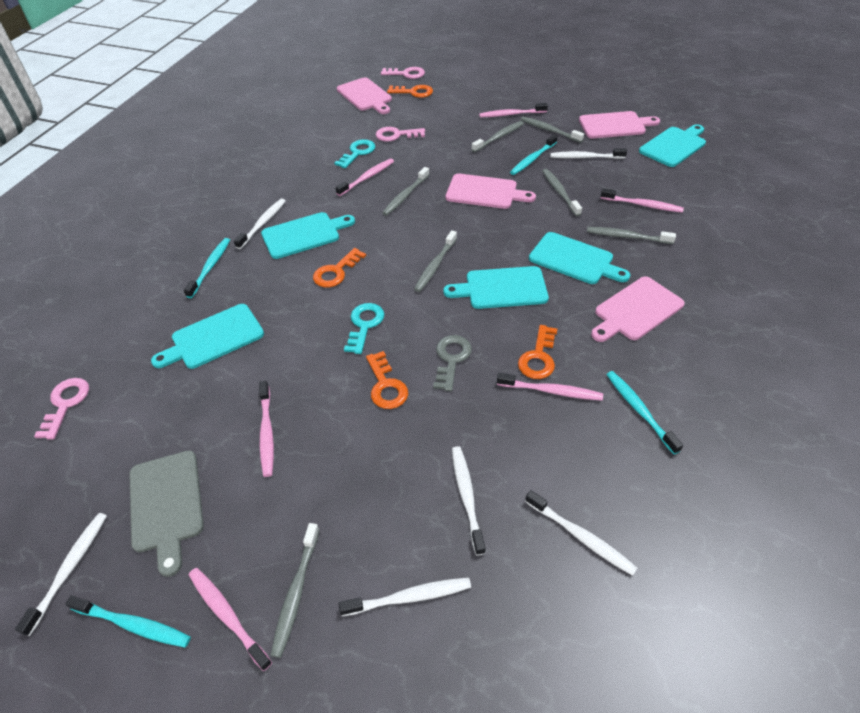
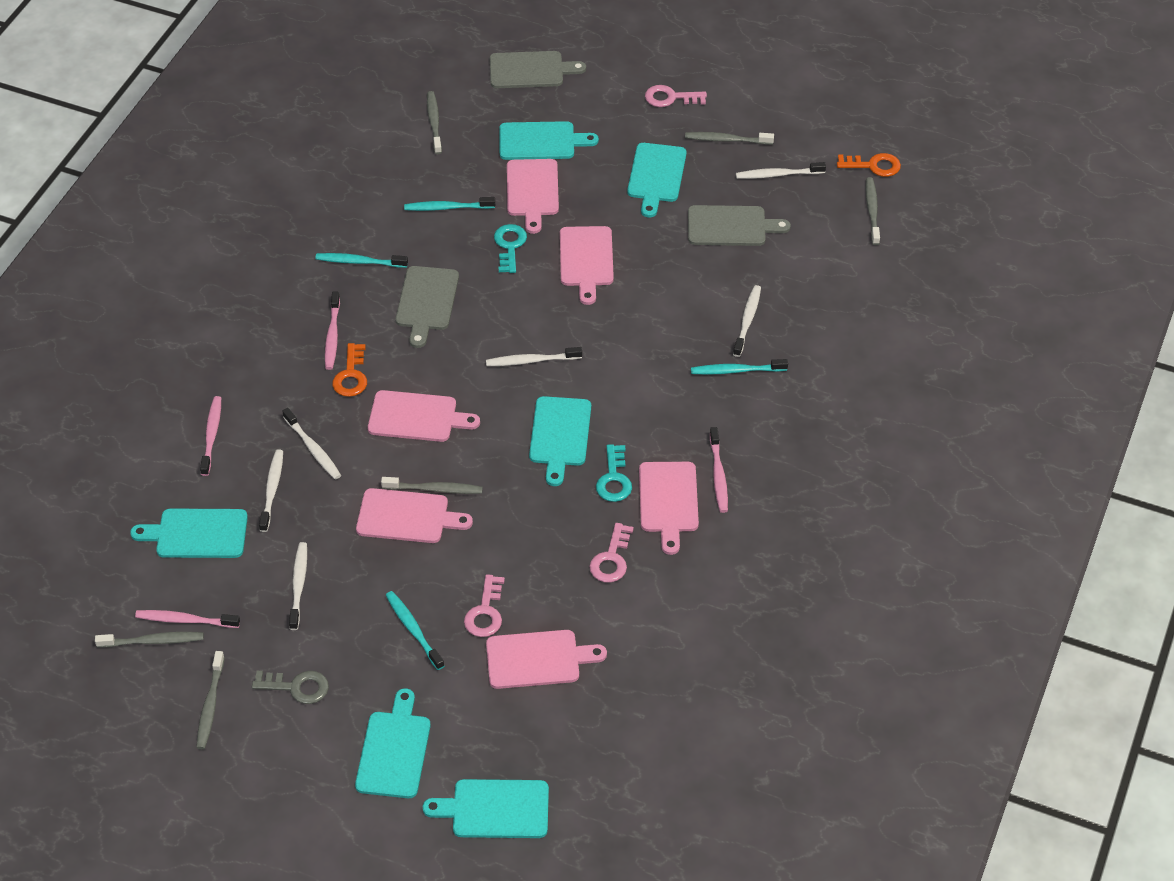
grey cutting board: [129,451,204,577] = 1 -> [396,266,459,348] [490,51,586,88] [688,205,791,246] = 3
grey toothbrush: [270,523,320,658] [382,167,430,215] [414,230,457,292] [472,121,524,152] [520,117,584,143] [542,169,582,216] [587,227,676,244] = 7 -> [95,632,204,648] [196,651,225,749] [381,477,483,494] [427,91,442,154] [685,132,774,145] [865,177,880,245] = 6
orange key: [313,248,366,287] [366,351,408,409] [387,85,433,98] [518,325,557,379] = 4 -> [332,343,367,397] [837,153,901,177] = 2
pink cutting board: [337,77,392,114] [446,174,536,209] [579,111,660,139] [591,277,685,342] = 4 -> [356,488,473,543] [368,390,480,442] [486,630,607,689] [507,159,559,234] [560,226,614,305] [639,462,699,555] = 6
pink toothbrush: [189,568,272,671] [259,381,274,477] [335,159,394,196] [479,103,548,117] [497,373,603,401] [601,188,684,213] = 6 -> [135,610,240,628] [200,396,221,476] [325,292,340,370] [710,427,728,513] = 4
turquoise cutting board: [151,304,264,369] [261,212,355,259] [443,266,549,309] [529,232,630,284] [639,124,706,167] = 5 -> [130,509,248,558] [355,688,431,798] [423,779,549,838] [500,121,599,160] [529,396,591,486] [627,143,687,217] = 6

